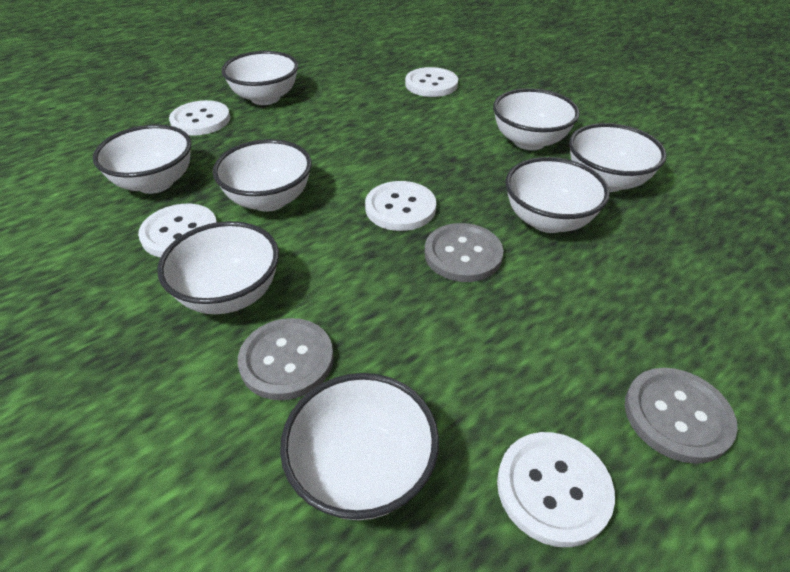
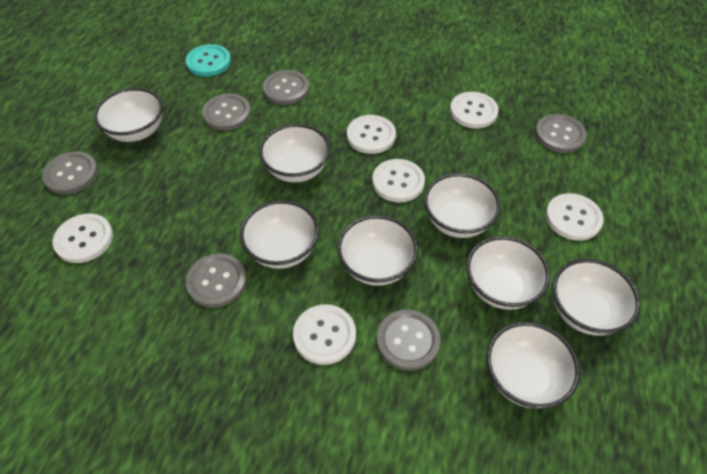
grey button: [238,318,334,400] [425,223,504,282] [625,368,738,464] = 3 -> [42,151,98,194] [186,254,247,308] [202,94,251,131] [263,70,309,105] [377,310,440,371] [535,114,587,153] = 6
turquoise button: none = 0 -> [186,44,231,77] = 1
white button: [138,204,217,257] [169,100,230,136] [365,181,436,231] [405,67,458,97] [497,432,615,547] = 5 -> [53,214,113,263] [293,304,356,365] [347,115,396,154] [372,159,425,202] [450,92,499,128] [546,193,604,241] = 6

